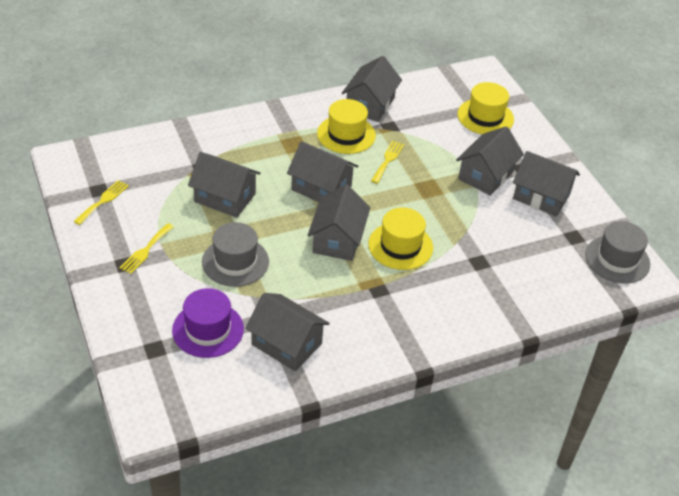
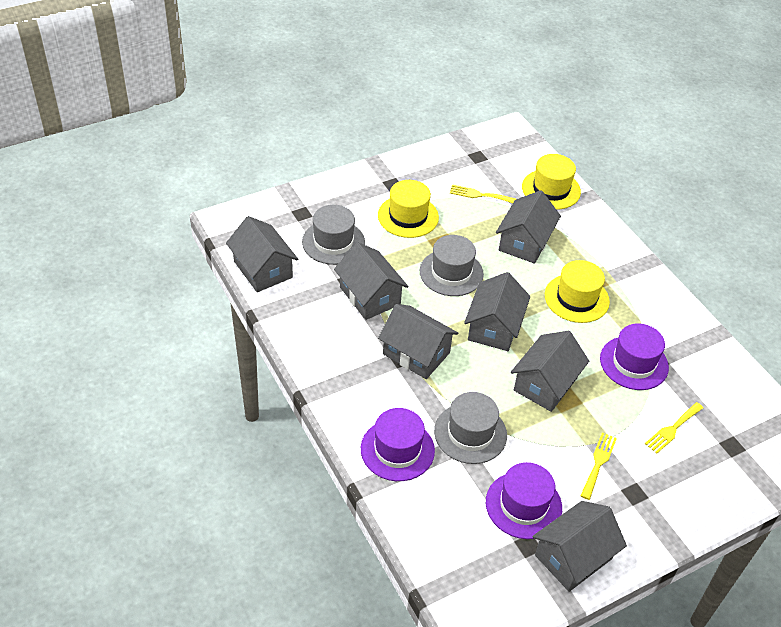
grey hat: [202,222,269,287] [585,221,650,284] = 2 -> [302,205,365,265] [420,235,484,296] [434,392,507,464] = 3
purple hat: [172,288,244,358] = 1 -> [361,408,435,481] [486,462,562,539] [600,323,669,390] = 3

